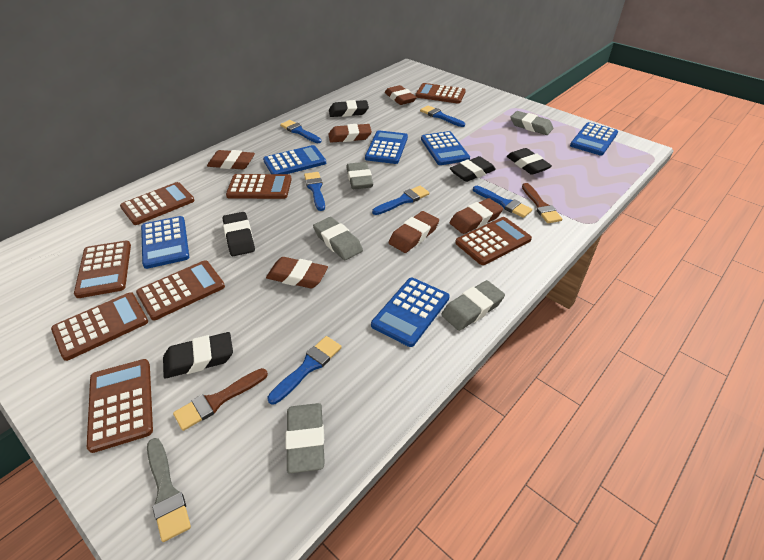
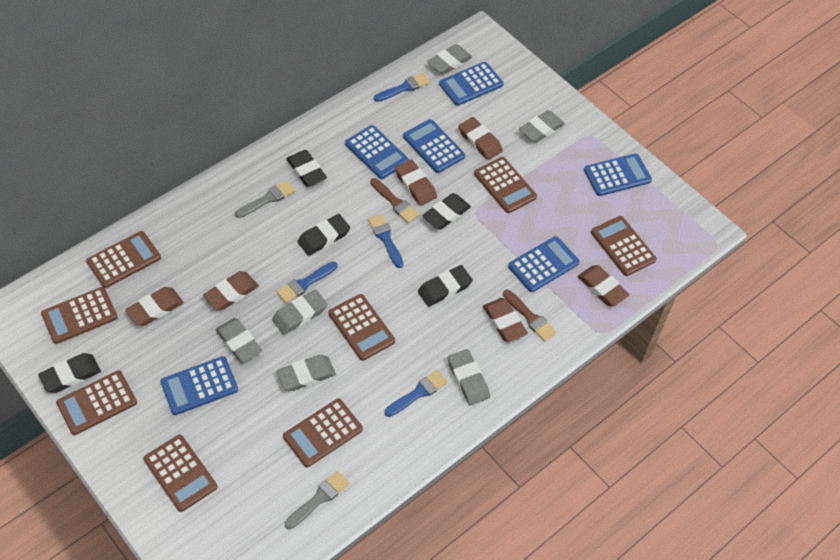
blue brush: [268,336,342,404] [280,120,322,143] [304,172,325,211] [372,186,430,215] [420,105,465,127] [473,186,533,218] = 6 -> [277,261,337,303] [368,214,403,268] [374,73,430,102] [384,370,448,417] = 4
grey brush: [147,438,191,542] = 1 -> [235,180,295,218] [285,471,349,529] = 2
grey eraser: [286,403,325,474] [313,217,363,260] [346,162,373,189] [441,280,505,331] [510,111,553,135] = 5 -> [216,318,262,363] [272,289,327,335] [277,355,336,391] [427,44,472,75] [448,349,490,405] [519,110,565,143] = 6

